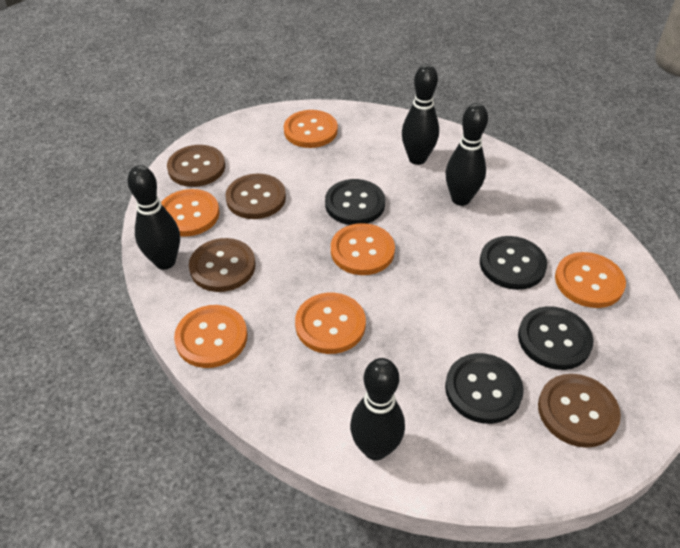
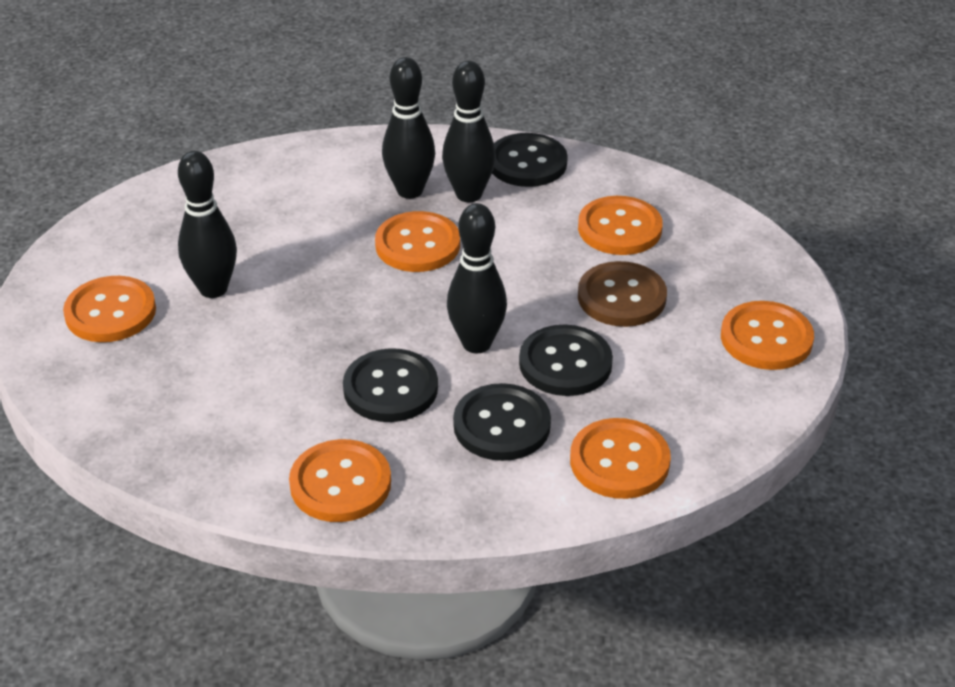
brown button: [167,145,225,187] [189,238,256,292] [225,174,286,219] [538,374,621,448] = 4 -> [578,261,667,327] = 1

